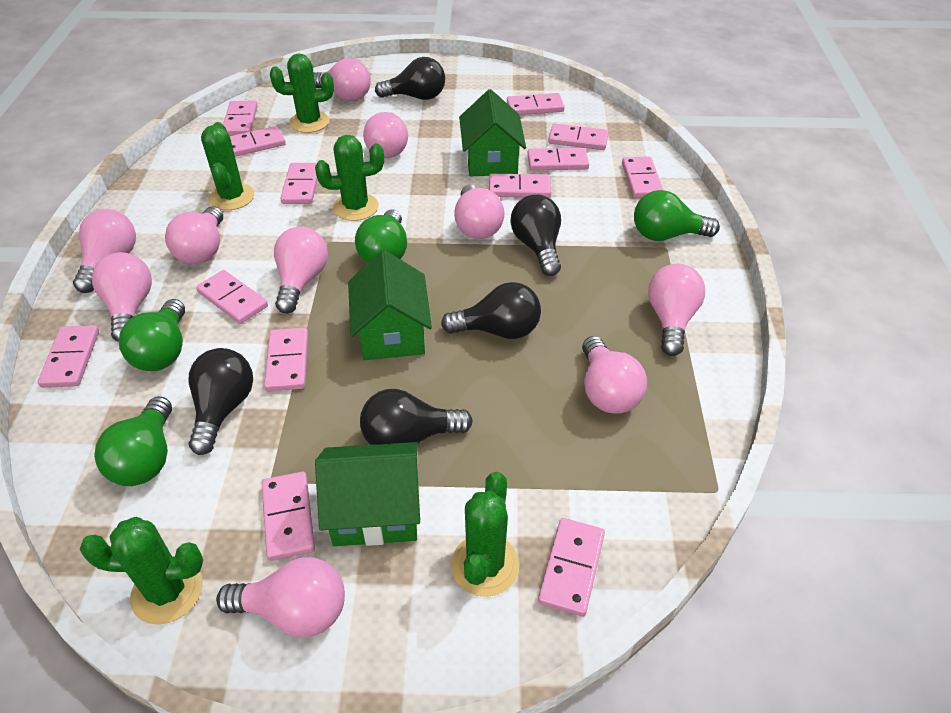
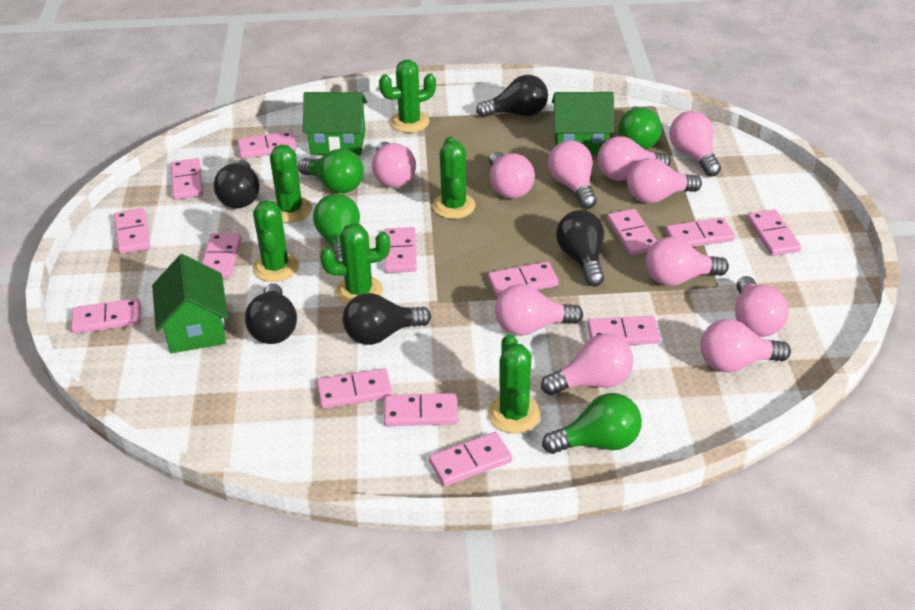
green cactus: [80,517,203,624] [201,122,255,210] [270,53,334,133] [315,135,384,221] [451,472,519,597] = 5 -> [253,200,299,282] [270,145,312,223] [320,223,390,305] [379,60,436,133] [432,136,476,219] [488,334,541,433] = 6
pink domino: [37,325,99,388] [196,270,268,324] [223,100,258,136] [230,126,286,157] [262,472,315,561] [264,328,308,391] [280,163,318,204] [489,174,551,198] [507,93,564,115] [527,148,589,171] [538,518,605,617] [548,124,609,150] [622,157,664,198] = 13 -> [71,298,141,334] [114,208,150,254] [171,158,203,200] [202,233,242,278] [237,131,297,159] [317,368,392,409] [384,227,417,273] [384,393,458,426] [429,432,512,486] [488,262,559,297] [587,316,660,345] [607,209,657,255] [666,218,735,247] [747,209,801,256] = 14
pink light bulb: [73,209,136,293] [92,252,152,342] [165,206,223,264] [216,557,345,638] [274,227,328,314] [314,58,371,101] [363,112,408,158] [454,185,505,239] [582,336,647,414] [648,264,705,356] = 10 -> [372,142,416,188] [489,152,535,199] [495,284,583,336] [541,334,633,395] [548,140,597,209] [597,136,671,181] [627,158,702,204] [646,237,729,286] [669,111,721,176] [700,319,791,373] [735,276,788,337] = 11

